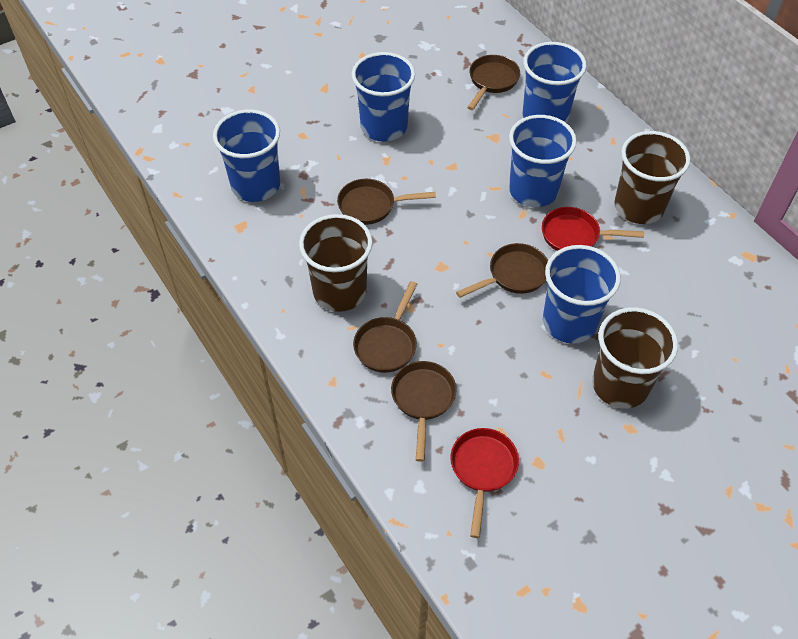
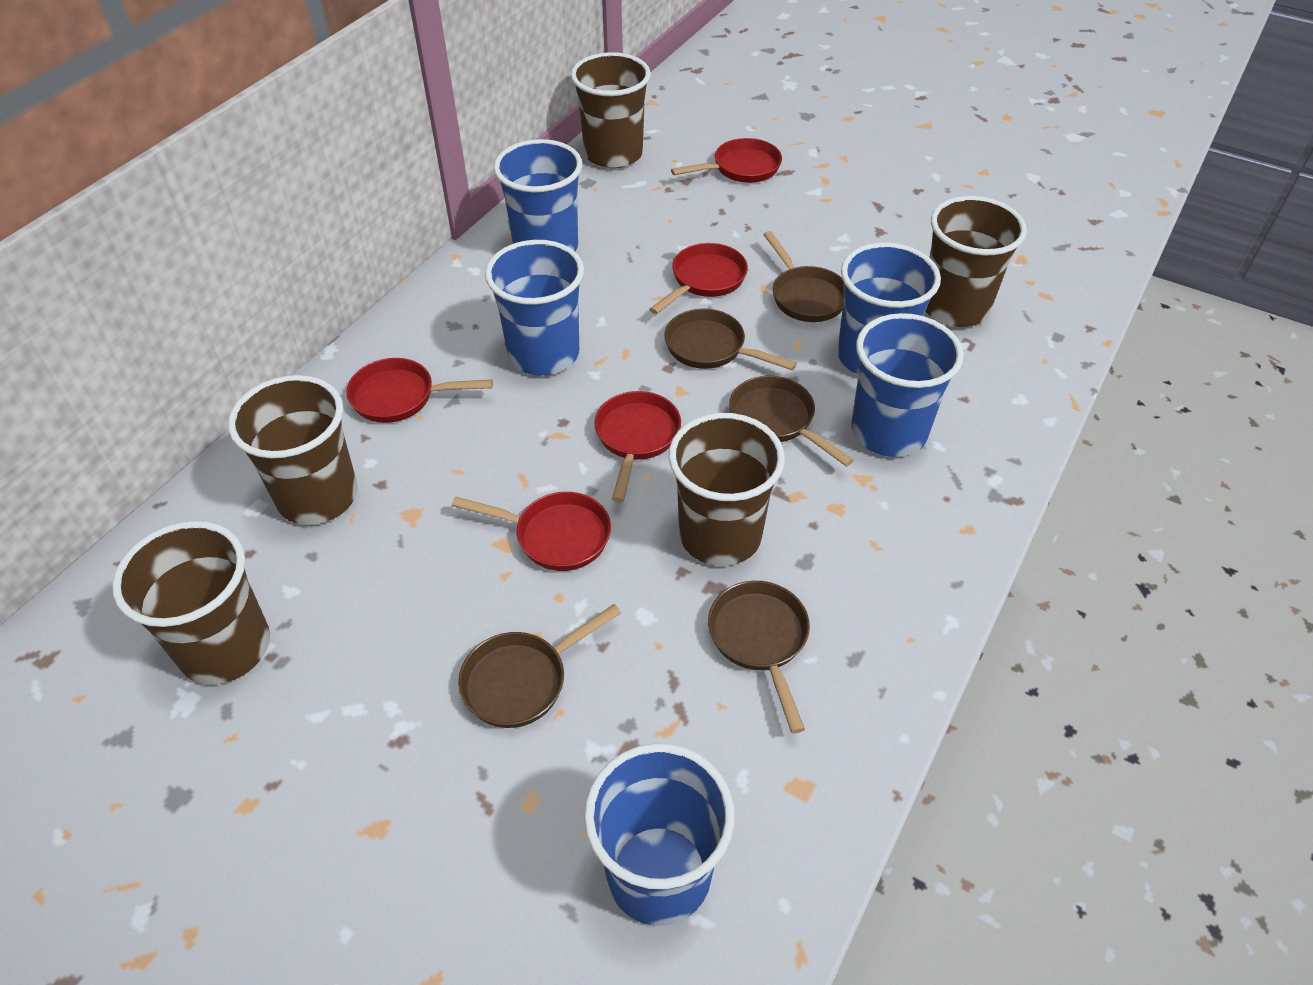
brown cup: [299,214,373,312] [592,307,678,409] [614,131,691,224] = 3 -> [112,521,270,685] [228,375,358,525] [571,52,651,168] [669,413,785,566] [925,196,1027,327] = 5
red pan: [450,428,519,538] [542,207,644,251] = 2 -> [346,358,493,423] [452,492,611,571] [594,391,681,502] [650,243,748,314] [671,138,782,183] = 5

